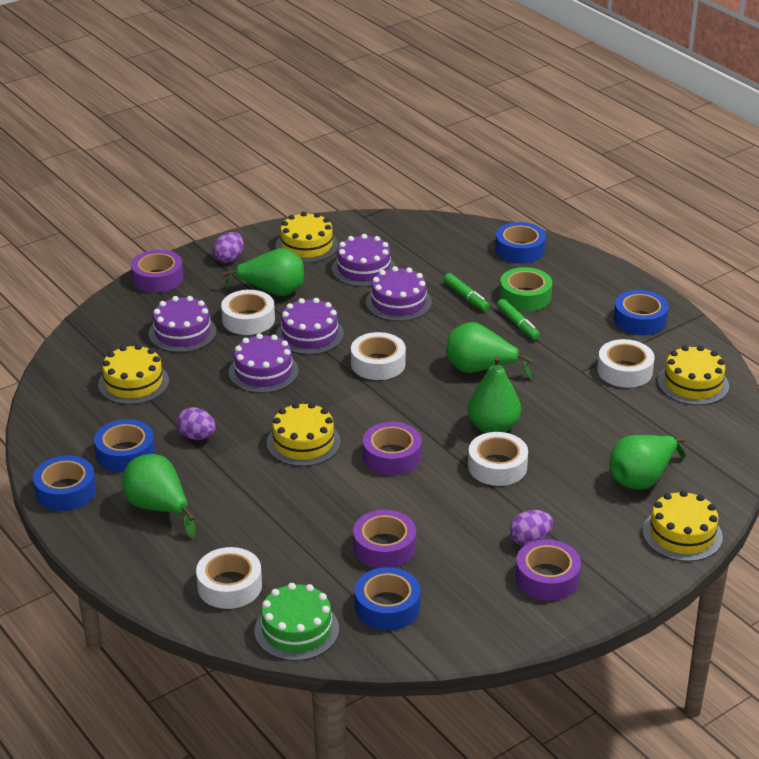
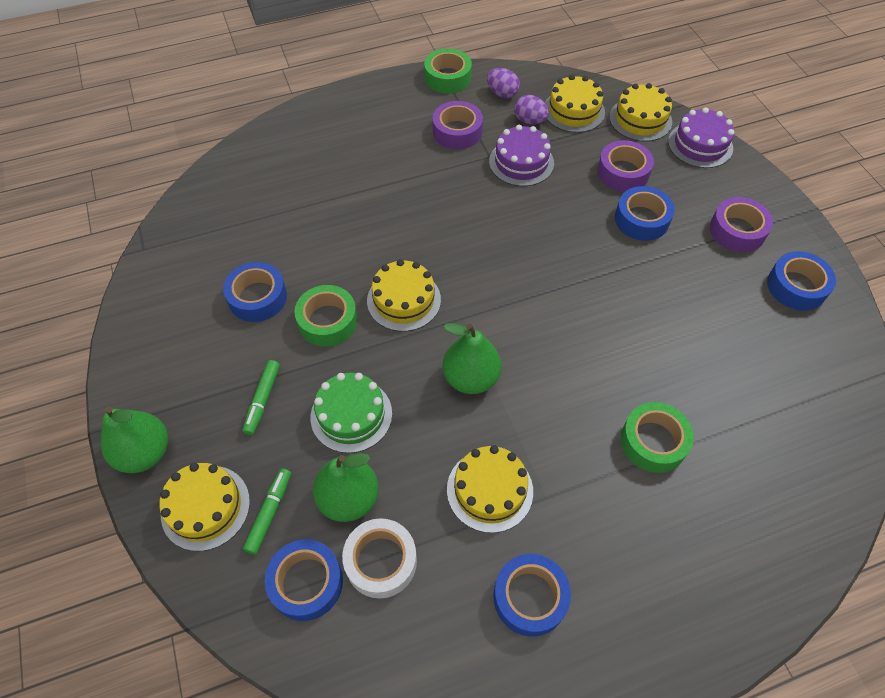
green pear: [122,454,196,538] [223,248,304,296] [446,322,533,380] [468,356,521,433] [609,435,686,490] = 5 -> [101,406,168,473] [313,453,379,522] [442,323,501,394] = 3
green tape: [500,267,552,311] = 1 -> [294,285,358,347] [424,48,472,94] [621,402,694,473] = 3
purple cake: [149,296,217,353] [229,333,299,393] [276,298,344,355] [332,234,395,287] [366,266,432,321] = 5 -> [489,125,554,186] [668,107,734,168] = 2
purple egg: [176,407,216,440] [213,232,244,263] [510,510,553,546] = 3 -> [487,68,520,98] [514,95,549,124] = 2
purple tape: [131,250,183,293] [353,510,416,568] [363,422,422,475] [515,539,581,601] = 4 -> [433,101,483,150] [597,140,654,192] [710,197,773,252] = 3
white tape: [196,547,262,609] [221,290,275,335] [351,332,406,380] [468,432,528,486] [597,339,654,388] = 5 -> [342,518,417,599] = 1

